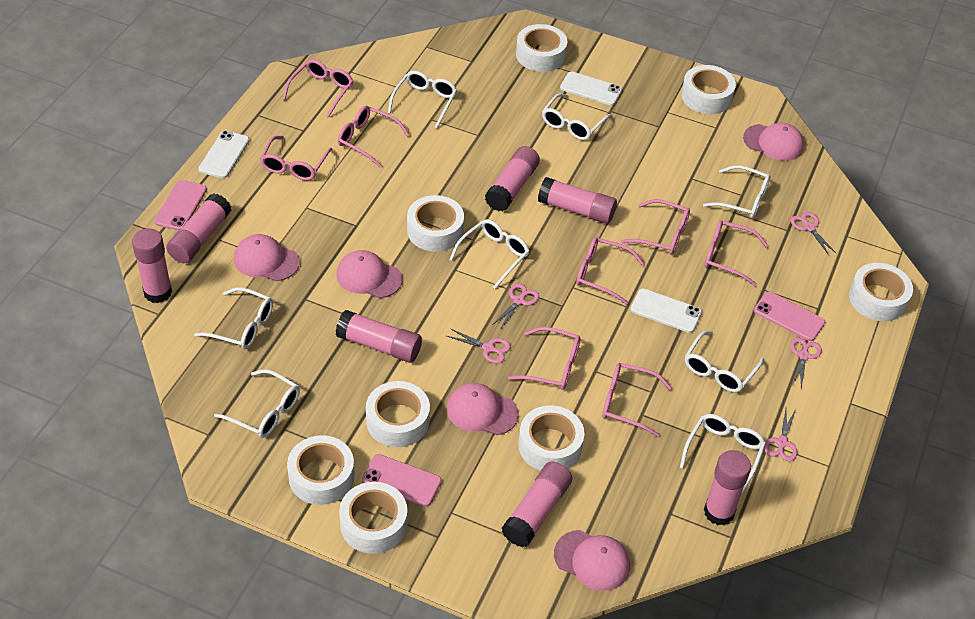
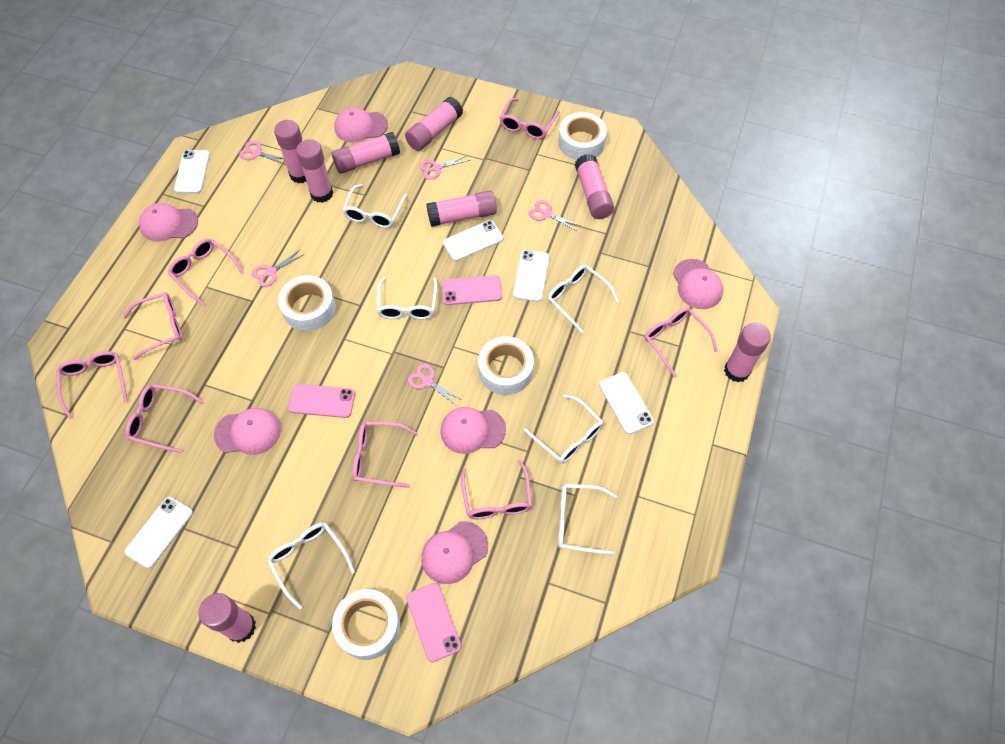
pink cap: [234,234,300,281] [336,250,402,298] [447,383,519,435] [554,530,630,591] [743,123,804,161] = 5 -> [139,203,198,242] [214,408,281,455] [334,107,388,143] [421,521,488,584] [440,407,506,454] [673,259,723,309] = 6
pink glue stick: [132,228,172,303] [166,193,231,263] [336,310,422,363] [485,146,540,211] [502,461,572,548] [538,177,617,224] [704,450,751,525] = 7 -> [198,593,256,643] [274,120,307,183] [296,139,333,203] [332,132,400,174] [405,97,463,151] [426,190,497,227] [575,154,614,219] [724,323,771,382] = 8
white glasses: [194,287,273,349] [214,369,300,438] [388,71,457,128] [449,219,530,289] [542,93,612,140] [680,414,766,494] [685,331,764,392] [703,165,770,218] = 8 -> [267,523,355,610] [342,184,407,228] [376,277,438,320] [524,395,603,464] [548,265,619,334] [558,484,617,555] = 6
white phone: [199,131,250,178] [560,71,622,106] [630,289,702,333] = 3 -> [125,497,193,568] [174,150,210,193] [443,220,503,261] [513,250,549,302] [599,372,654,434] = 5
white tape: [287,435,355,505] [339,482,407,554] [366,381,430,447] [407,195,464,252] [516,24,568,72] [519,405,584,471] [681,65,736,114] [849,263,913,321] = 8 -> [278,275,336,331] [332,589,400,660] [478,336,534,395] [558,112,607,160] = 4

